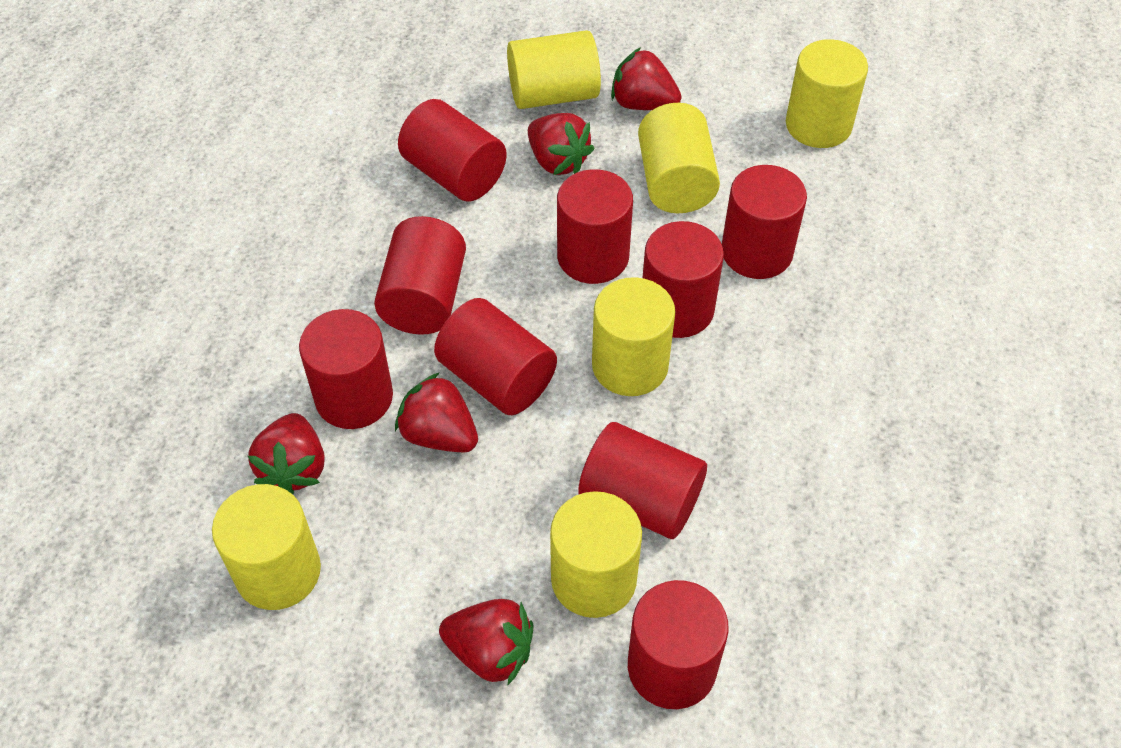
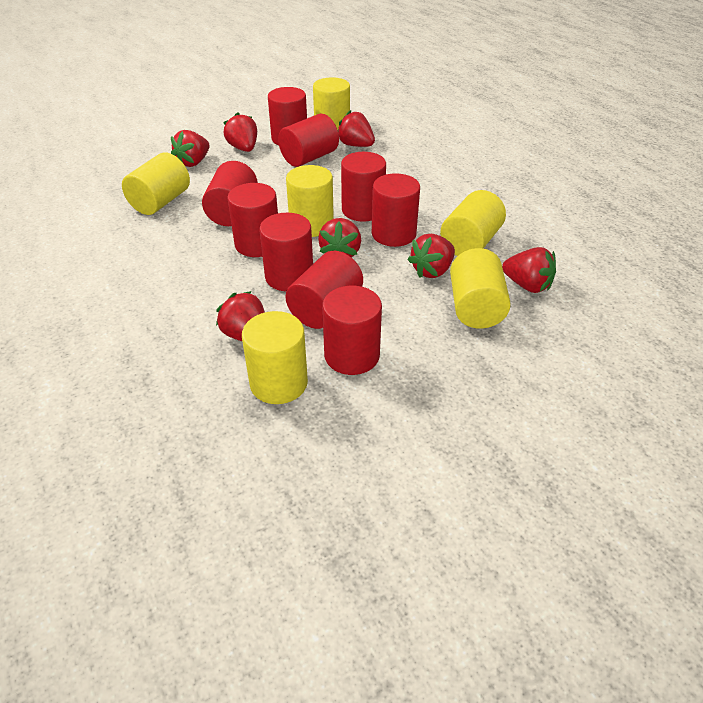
red strawberry: [248,413,325,494] [395,372,478,452] [439,599,534,685] [528,113,595,175] [611,47,682,110] = 5 -> [171,130,210,167] [216,291,265,341] [223,112,257,152] [318,218,361,258] [338,110,375,147] [408,234,455,278] [502,247,556,293] = 7

